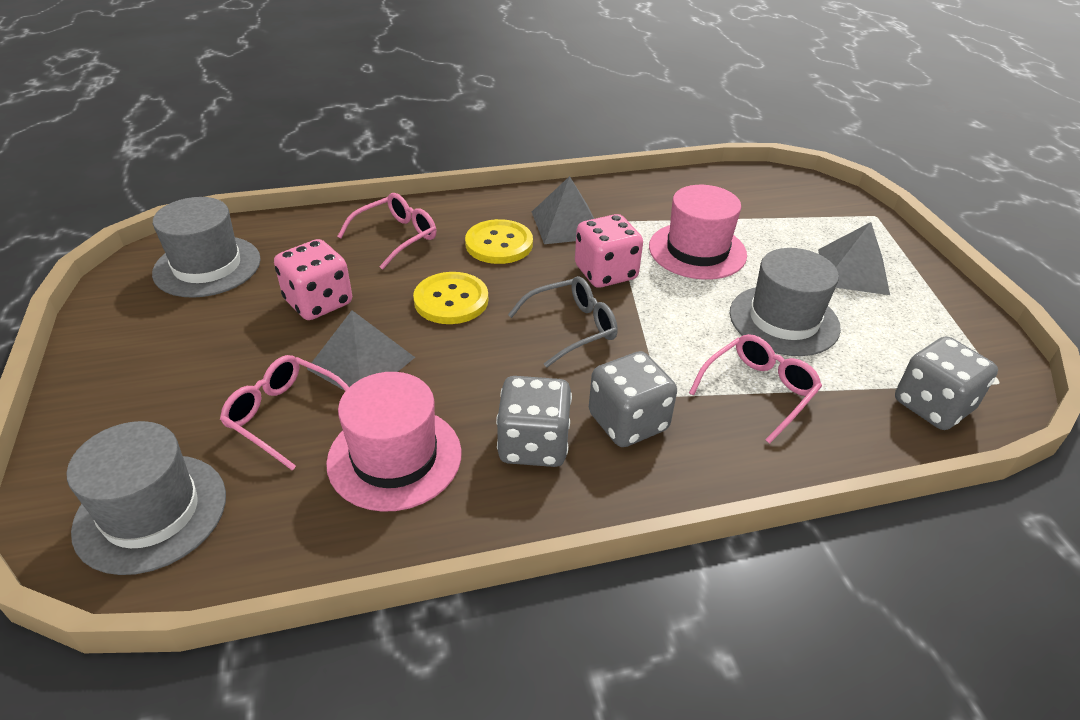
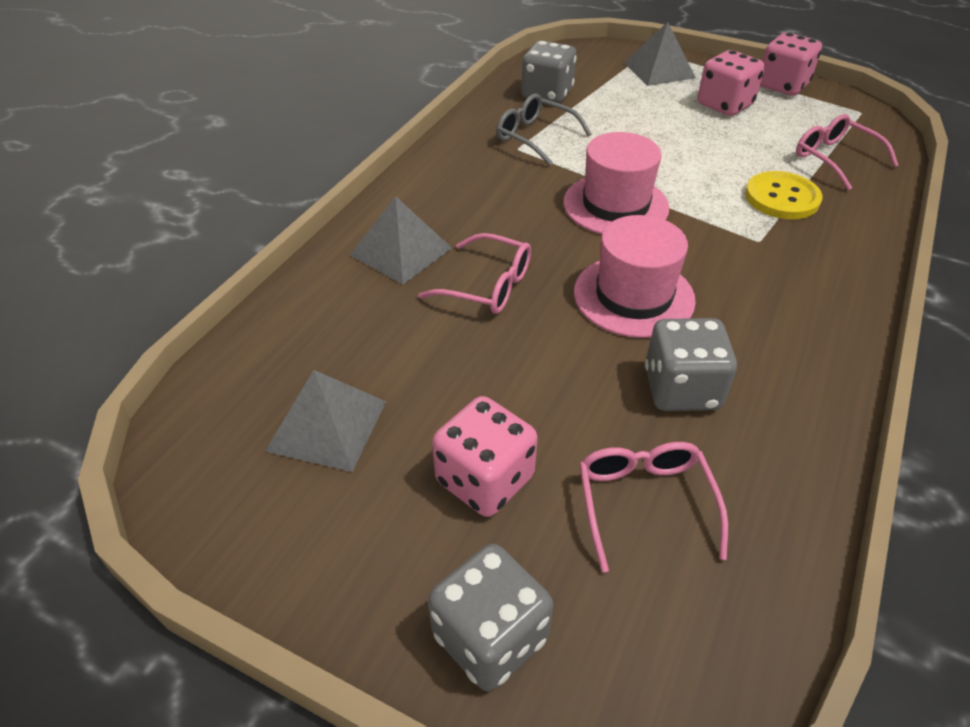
grey hat: [67,421,226,575] [152,197,261,298] [730,248,841,356] = 3 -> none = 0
pink dice: [274,239,352,320] [575,214,643,288] = 2 -> [432,396,538,517] [697,50,765,116] [760,32,822,96] = 3
yellow button: [413,272,488,324] [465,219,533,264] = 2 -> [745,171,822,219] = 1

